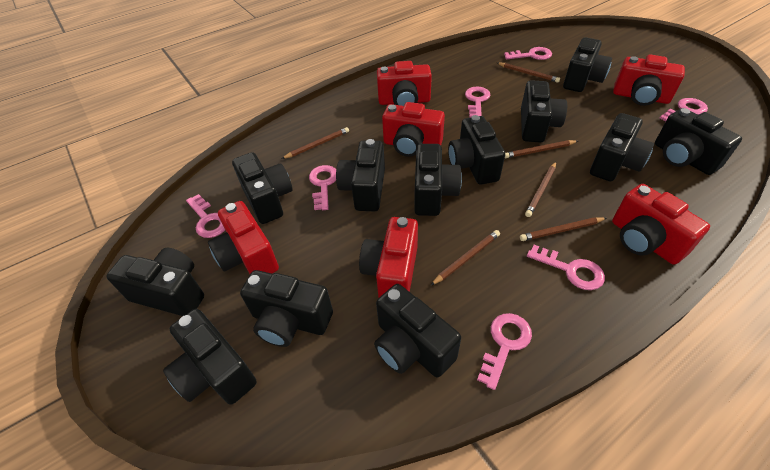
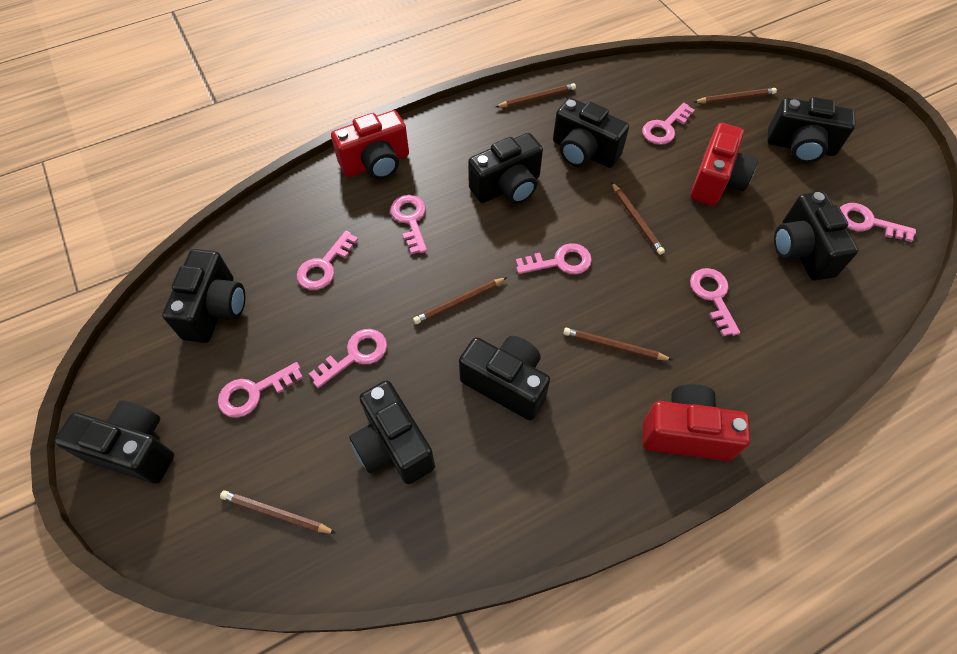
black camera: [106,248,204,316] [163,309,257,405] [232,152,293,224] [240,270,333,347] [336,139,385,211] [374,284,461,378] [414,144,462,216] [448,115,505,185] [521,80,567,143] [563,37,612,92] [590,113,654,181] [655,108,742,175] = 12 -> [54,400,174,484] [162,249,245,343] [349,381,435,484] [459,336,550,420] [468,133,543,204] [553,98,629,168] [767,97,856,163] [774,191,859,281] = 8
pink key: [186,194,225,238] [309,165,336,210] [465,86,490,118] [477,313,532,390] [504,47,552,60] [527,245,605,290] [660,98,708,122] = 7 -> [218,362,303,418] [297,231,358,290] [309,329,387,388] [390,195,427,254] [516,243,592,274] [642,103,695,145] [690,268,740,336] [840,203,916,242] = 8
red camera: [208,201,279,274] [359,217,418,298] [377,61,432,106] [382,102,445,157] [612,184,710,265] [613,55,685,106] = 6 -> [331,110,409,179] [643,384,750,461] [690,123,758,206] = 3

